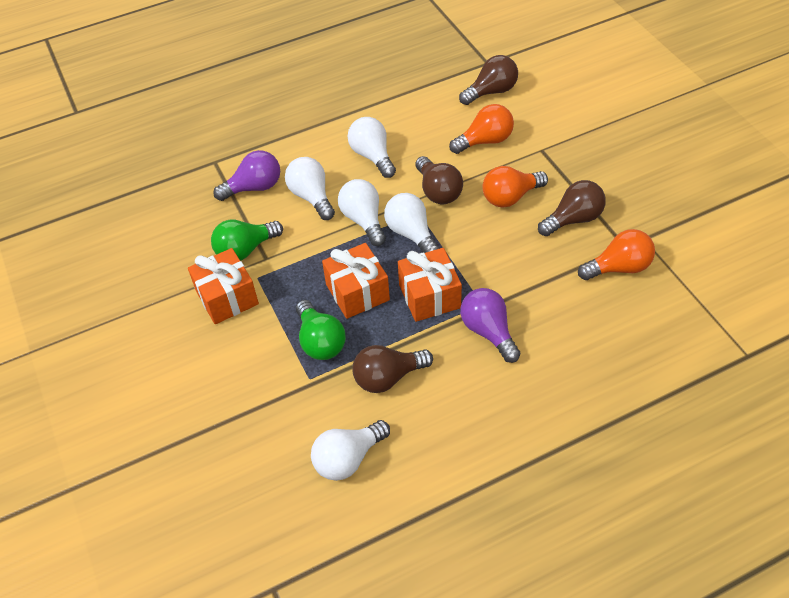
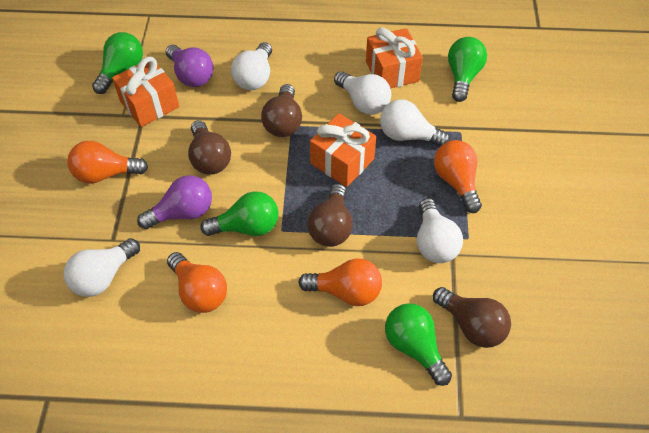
green light bulb: [211,220,283,261] [296,300,346,360] = 2 -> [92,32,143,94] [201,191,279,236] [385,303,452,386] [448,37,487,102] = 4
orange light bulb: [449,104,514,154] [482,166,548,208] [578,229,655,280] = 3 -> [67,141,148,184] [167,252,227,313] [298,259,382,306] [434,140,482,213] = 4

